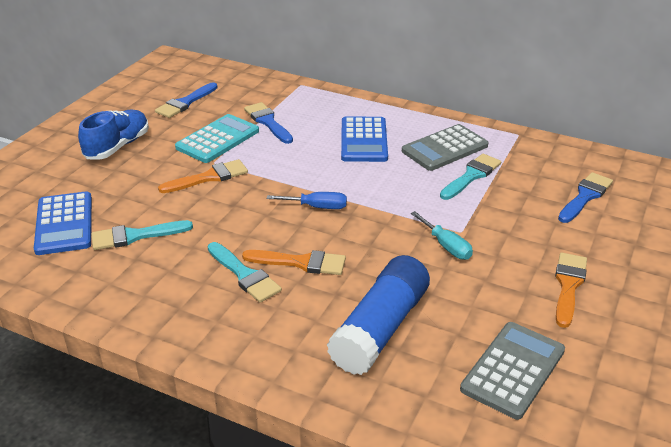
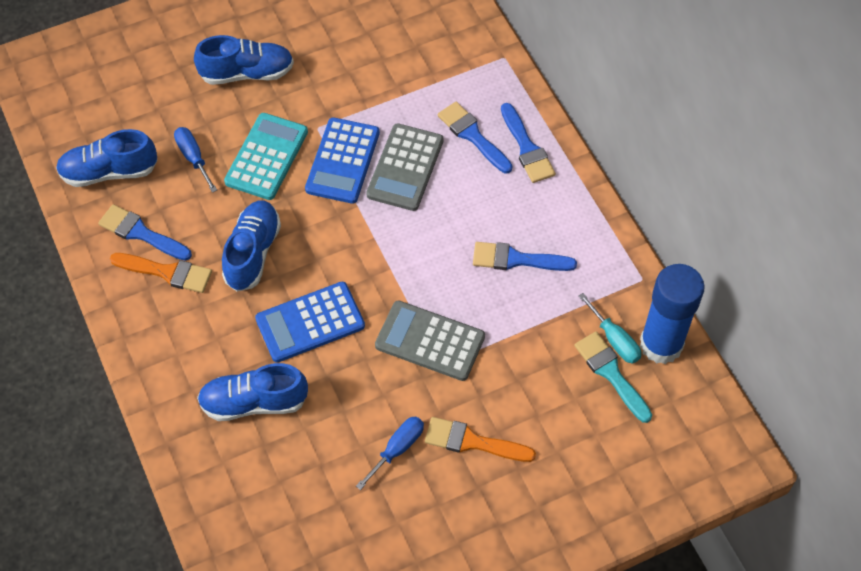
blue brush: [155,82,218,118] [244,102,293,144] [558,172,613,223] = 3 -> [98,204,192,261] [438,102,513,173] [473,242,577,271] [501,103,556,183] = 4
blue screwdriver: [267,192,347,209] = 1 -> [174,127,217,193] [356,416,424,490] = 2
blue shoe: [78,110,149,160] = 1 -> [56,129,157,187] [194,35,294,85] [197,363,308,421] [222,200,281,292] = 4
orange brush: [158,159,248,193] [242,250,346,275] [555,253,587,328] = 3 -> [110,253,212,293] [425,417,536,462] = 2
turquoise brush: [91,220,193,250] [208,242,282,303] [440,154,501,200] = 3 -> [574,331,652,423] = 1

